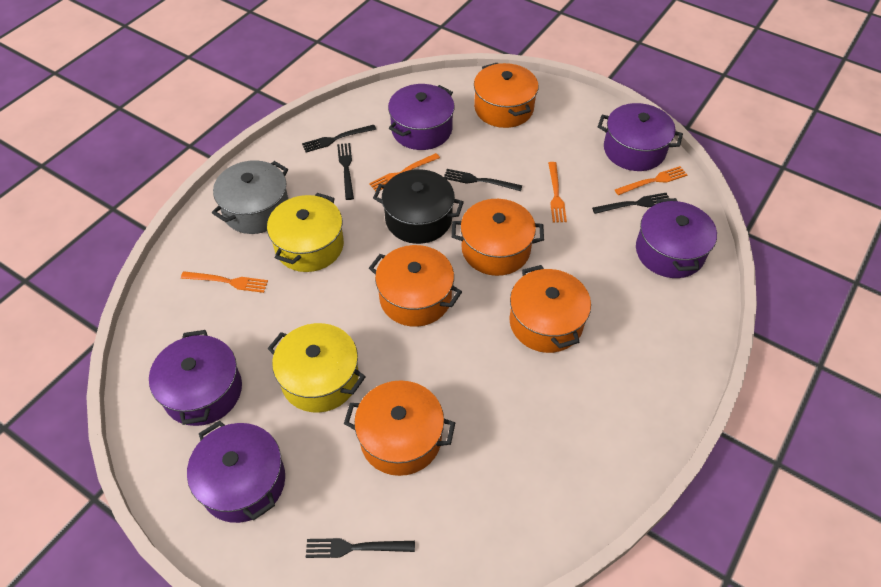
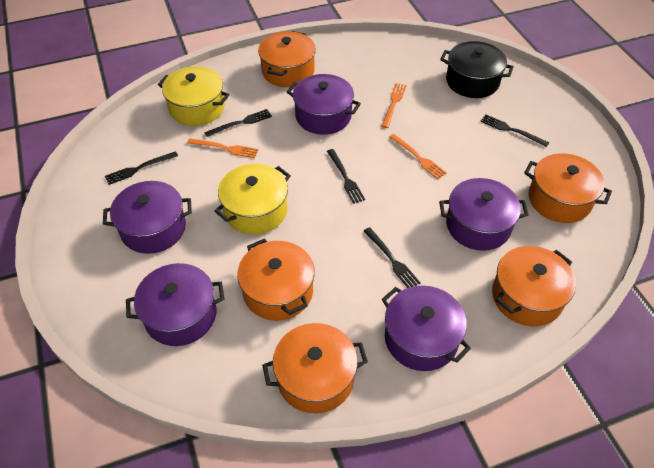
grey pot: [212,160,288,234] = 1 -> none = 0
orange fork: [181,271,268,293] [369,153,440,191] [548,162,567,222] [615,166,687,195] = 4 -> [187,138,258,158] [382,83,407,128] [389,134,447,179] = 3

